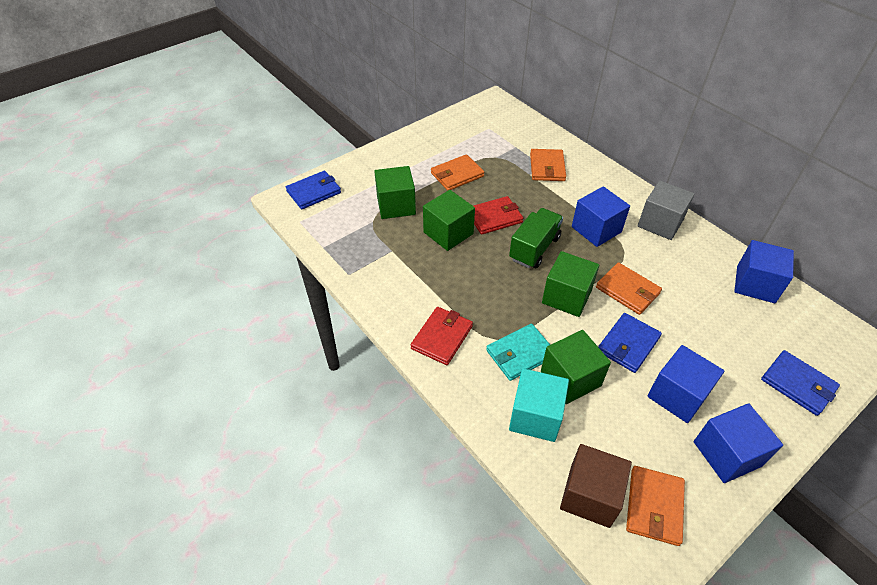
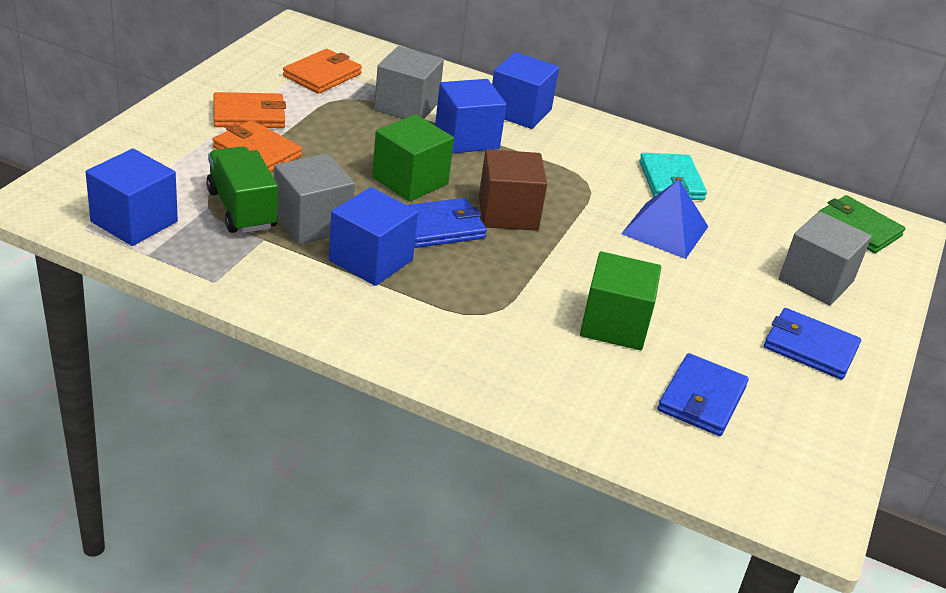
blue pyramid: none = 0 -> [621,179,708,259] = 1
green cube: [374,166,416,219] [423,190,475,251] [541,330,611,404] [542,251,599,317] = 4 -> [372,114,454,201] [580,251,661,350] = 2
green wallet: none = 0 -> [818,195,905,253] = 1
grey cube: [637,181,694,240] = 1 -> [274,153,355,245] [374,46,444,119] [779,211,872,305] = 3
orange wallet: [431,154,484,191] [530,149,566,181] [596,262,662,315] [626,466,685,546] = 4 -> [212,120,302,172] [214,92,286,128] [283,49,362,94] = 3
red wallet: [411,307,473,365] [474,196,523,235] = 2 -> none = 0
turquoise cube: [509,368,569,442] = 1 -> none = 0

